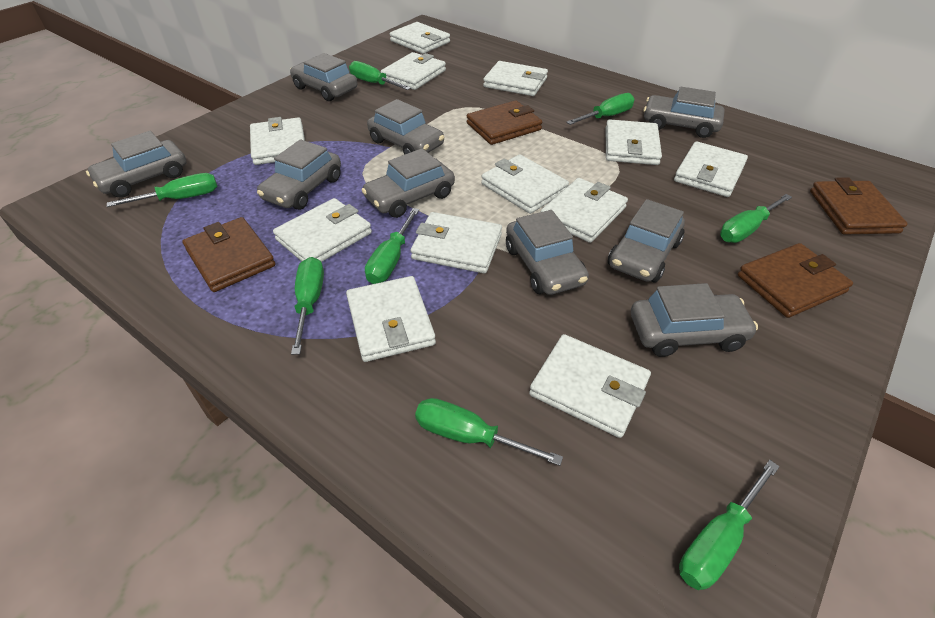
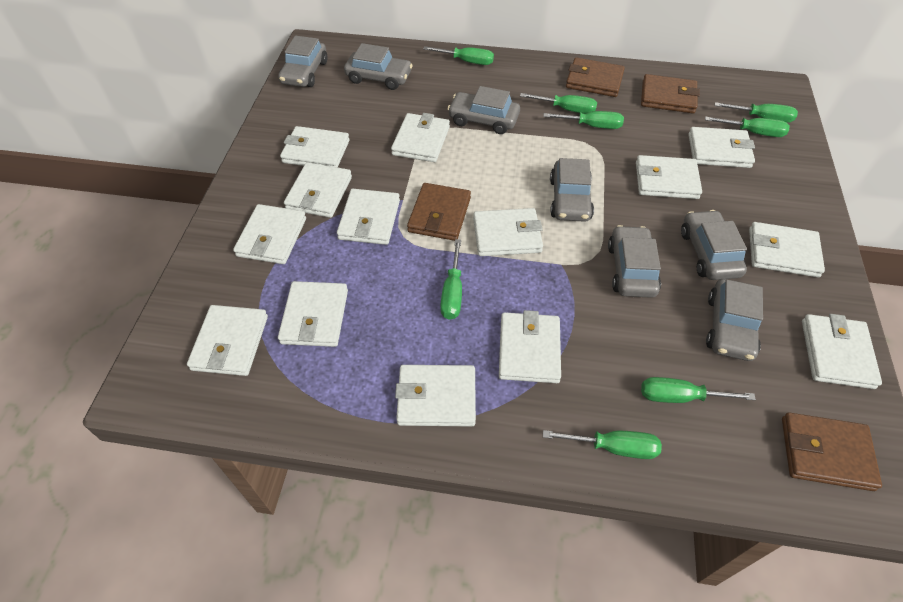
grey car: [86,131,186,198] [257,139,341,210] [290,53,357,101] [361,148,455,218] [367,99,444,155] [506,210,589,295] [608,199,685,282] [631,283,758,357] [643,87,724,138] = 9 -> [278,36,328,87] [344,43,413,90] [448,86,520,134] [550,158,594,222] [608,225,661,298] [681,210,747,280] [706,279,763,361] = 7
white wallet: [250,117,305,165] [273,198,372,262] [346,276,436,362] [381,52,446,90] [390,22,450,54] [410,212,502,273] [481,154,569,214] [483,61,548,96] [529,334,651,438] [541,178,628,243] [606,119,662,165] [674,141,748,197] = 12 -> [187,305,268,376] [233,204,306,264] [278,281,348,347] [280,126,350,167] [284,162,352,218] [337,189,400,245] [391,113,450,162] [395,365,476,426] [473,208,543,256] [499,310,561,383] [636,155,702,199] [688,127,755,168] [749,222,825,277] [802,314,882,389] = 14

